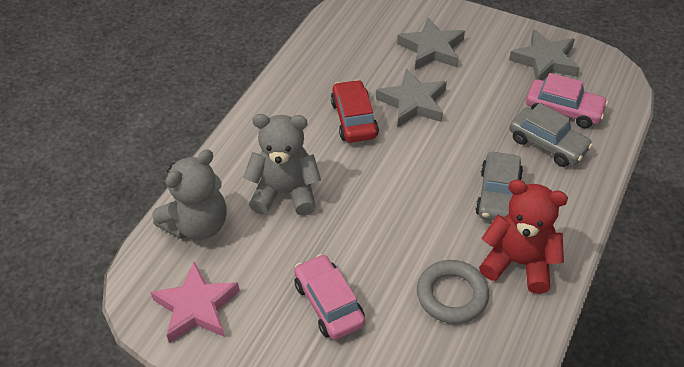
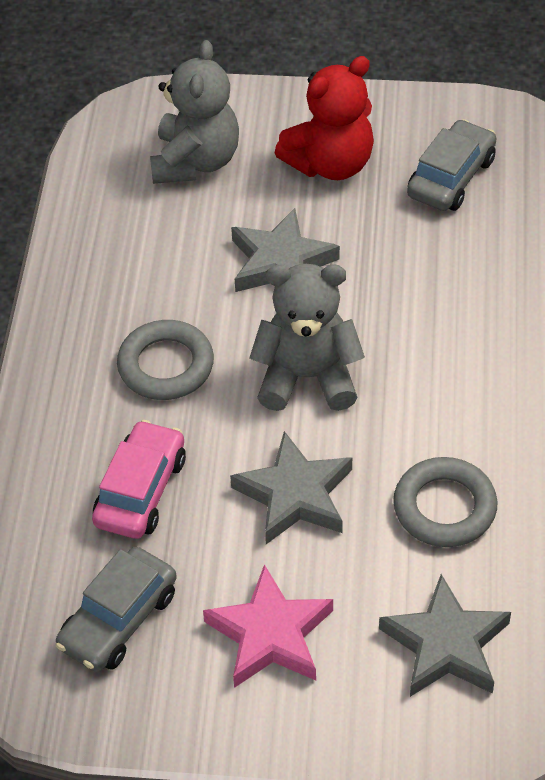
grey ring: [417,260,489,324] = 1 -> [117,320,214,400] [393,457,498,547] = 2
pink car: [294,254,365,340] [526,73,608,128] = 2 -> [92,420,186,539] = 1
red car: [331,80,379,143] = 1 -> none = 0

